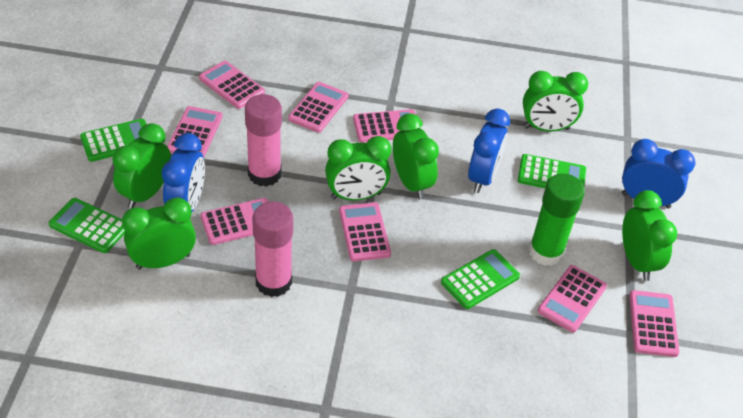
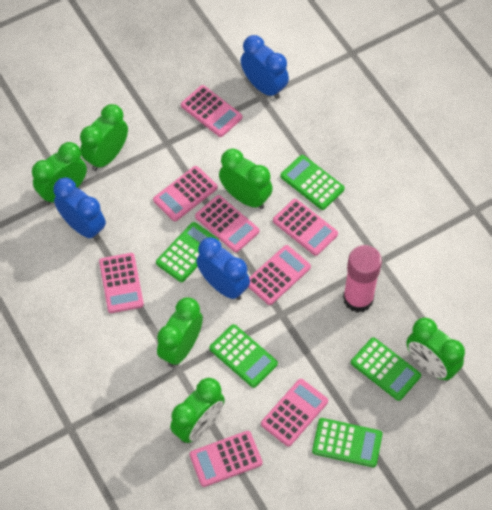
green calculator: [49,198,125,253] [80,119,146,162] [441,249,520,309] [518,154,586,188] = 4 -> [156,222,219,282] [209,324,278,388] [280,155,345,210] [312,418,382,467] [351,338,421,401] = 5
green glue stick: [529,173,585,266] = 1 -> none = 0
pink glue stick: [245,94,282,187] [252,201,293,297] = 2 -> [343,245,382,313] = 1

